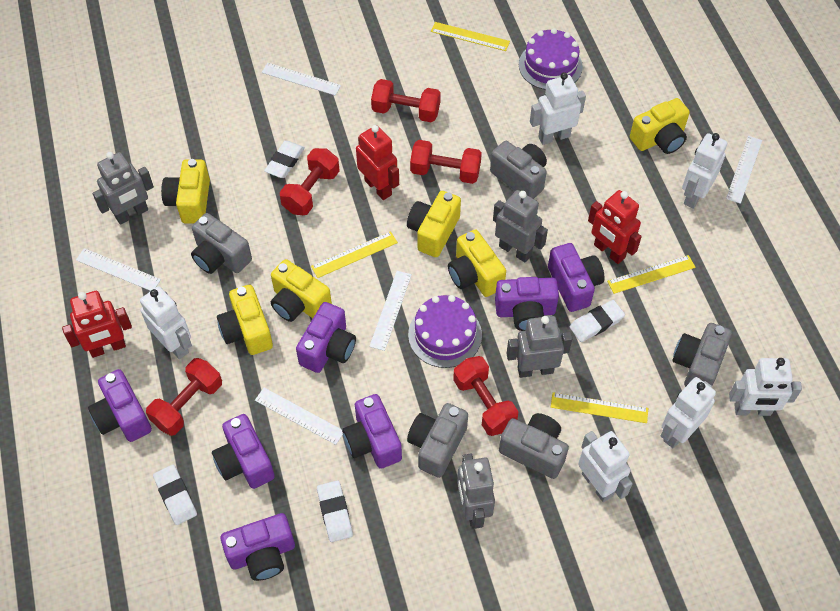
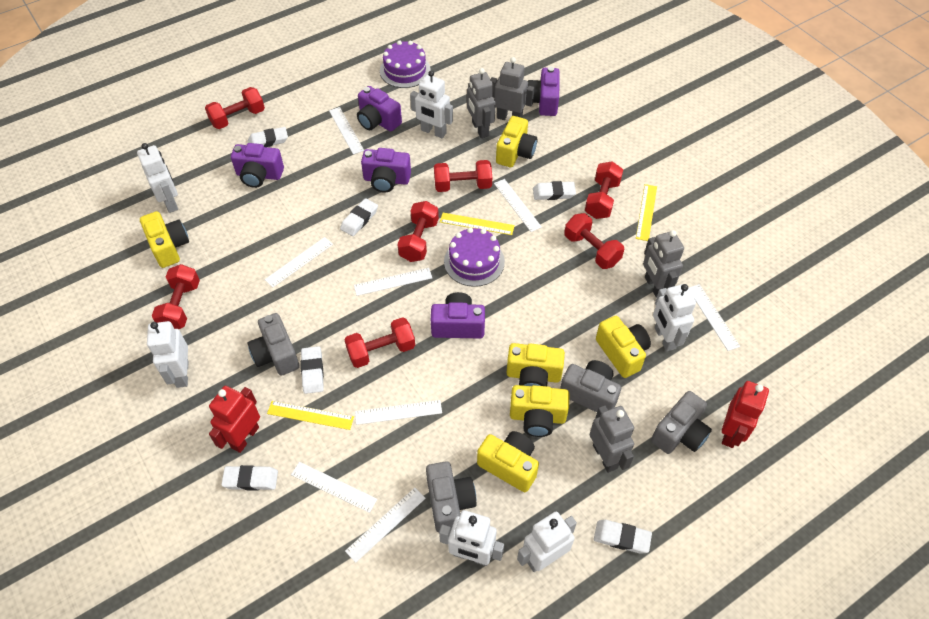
grey camera: [191,213,252,274] [407,403,468,478] [490,141,547,199] [499,413,569,479] [672,323,732,387] = 5 -> [248,313,299,375] [426,461,477,533] [560,360,621,412] [651,391,712,454] = 4
purple camera: [88,369,152,442] [212,414,275,489] [220,513,295,581] [296,302,356,373] [342,394,402,469] [495,277,559,331] [548,243,604,312] = 7 -> [231,143,284,188] [357,86,402,131] [361,148,411,193] [431,292,485,338] [528,66,560,116] = 5
red dumbbell: [146,358,222,436] [280,148,340,215] [371,79,441,122] [410,140,482,184] [453,356,518,436] = 5 -> [152,264,200,329] [205,87,265,129] [344,317,415,368] [397,201,439,262] [434,160,492,192] [564,213,624,269] [585,161,623,219] = 7
red robot: [62,291,132,358] [356,125,399,200] [588,190,642,264] = 3 -> [209,386,260,453] [722,381,769,448] = 2
white eraser: [153,465,197,525] [264,141,305,178] [317,480,353,542] [570,300,625,342] = 4 -> [221,465,278,490] [248,127,288,147] [301,346,324,394] [340,198,378,236] [533,181,576,200] [594,520,652,554] = 6
white ruler: [76,248,161,291] [255,388,343,445] [262,63,341,96] [369,271,412,351] [726,136,762,204] = 5 -> [265,237,333,287] [291,462,377,513] [329,107,364,154] [345,488,426,563] [354,268,432,296] [355,400,442,425] [494,179,542,232] [689,284,740,351] = 8
yellow ruler: [311,231,398,278] [431,22,510,51] [551,392,648,423] [607,255,696,294] = 4 -> [267,401,354,430] [440,213,515,235] [636,184,657,241] = 3

